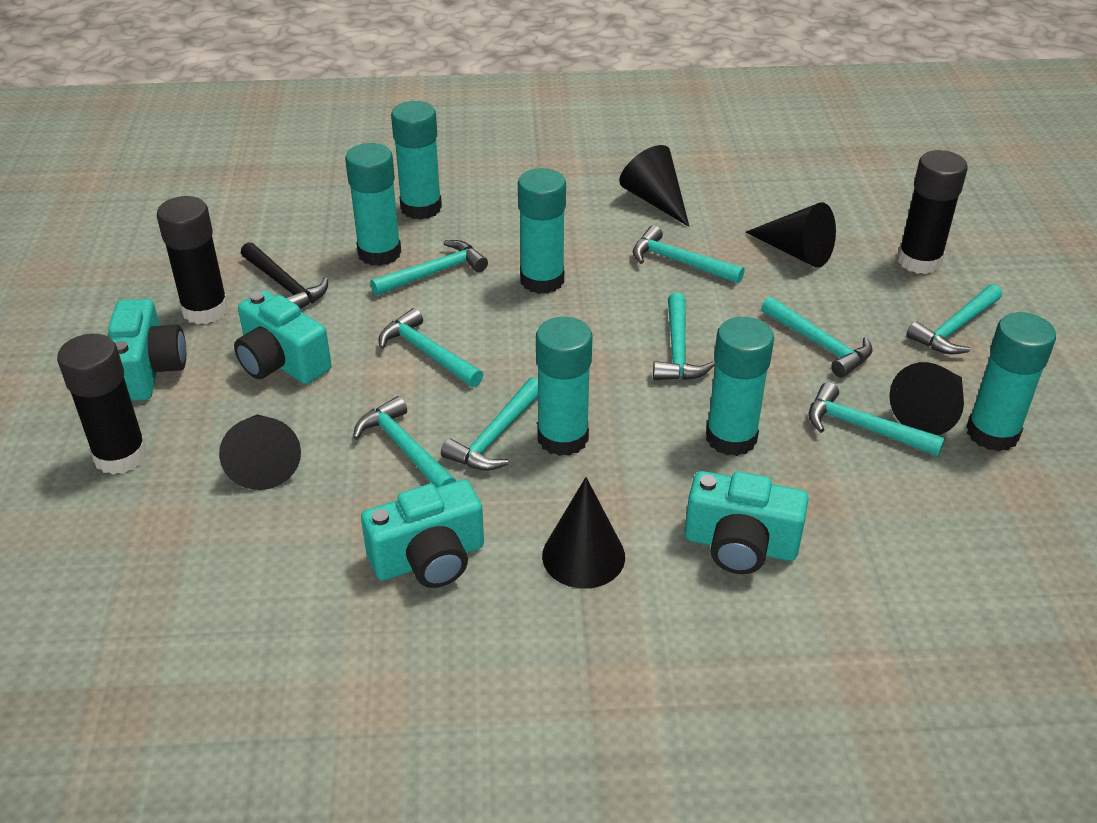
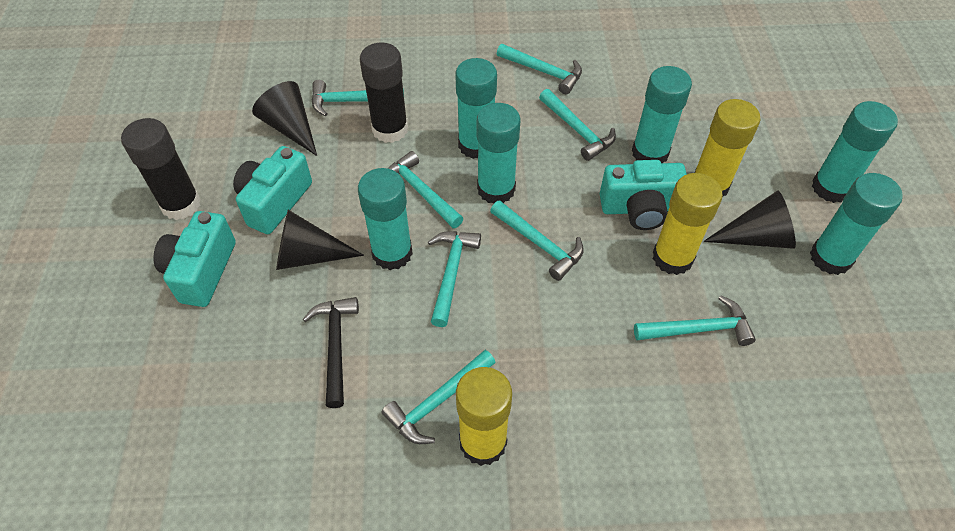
black cone: [219,415,301,490] [542,477,625,589] [619,145,690,227] [745,202,836,268] [889,362,964,435] = 5 -> [252,81,317,156] [276,210,364,270] [703,190,796,249] = 3
black glue stick: [57,334,148,475] [157,196,229,324] [897,150,968,274] = 3 -> [121,118,201,220] [360,43,408,143] = 2
turquoise camera: [107,299,186,401] [234,290,332,384] [361,480,484,588] [685,471,808,574] = 4 -> [153,211,236,307] [233,146,312,234] [600,160,687,230] = 3
turquoise hammer: [353,396,456,488] [370,240,488,296] [378,308,484,387] [441,377,538,471] [633,225,745,284] [653,293,715,380] [761,297,872,378] [808,382,945,456] [906,284,1002,354] = 9 -> [311,80,404,116] [381,350,496,444] [387,151,464,228] [428,231,481,327] [490,200,584,281] [497,44,582,95] [539,89,616,161] [634,295,756,346] = 8
yellow glue stick: none = 0 -> [456,367,512,466] [653,173,723,275] [694,99,760,198] = 3

